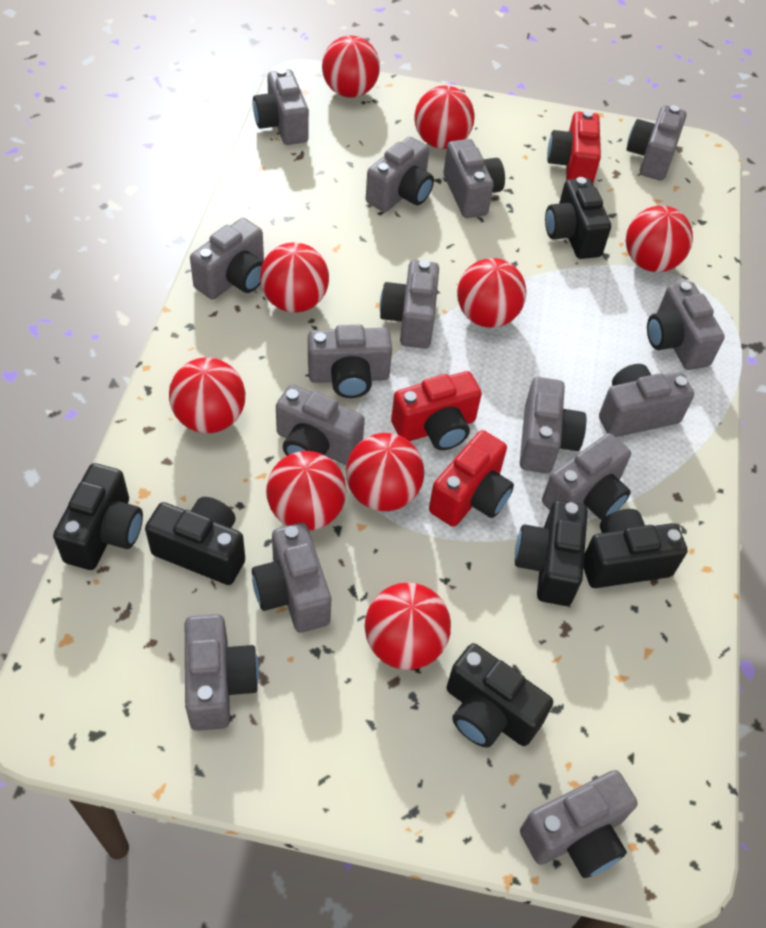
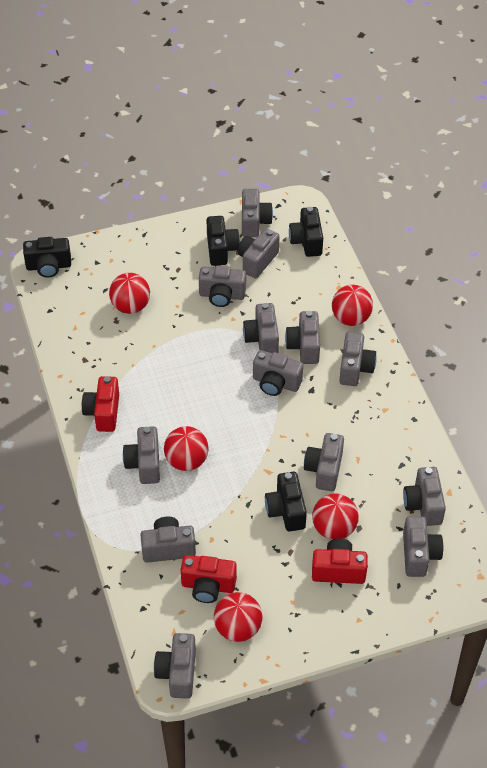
black camera: [53,463,143,570] [145,497,245,585] [447,643,553,748] [515,500,588,606] [545,177,611,259] [583,509,688,588] = 6 -> [23,237,71,278] [207,216,240,266] [265,472,307,531] [289,207,323,257] = 4
grey camera: [185,614,259,731] [190,218,264,299] [252,523,331,633] [253,68,309,145] [276,384,365,465] [308,325,392,398] [366,137,434,212] [380,260,439,349] [443,139,505,218] [520,377,586,473] [520,770,638,878] [542,433,631,520] [599,364,694,437] [626,105,686,181] [647,282,725,370] = 15 -> [123,426,160,484] [140,517,196,563] [154,633,196,699] [199,266,246,307] [237,228,280,278] [242,189,273,237] [243,303,279,353] [253,350,303,396] [285,311,320,364] [304,433,344,491] [339,332,377,386] [403,467,446,526] [403,516,443,577] = 13
red ball: [169,358,245,433] [260,242,329,313] [266,451,347,530] [322,36,380,98] [346,433,424,511] [365,582,451,670] [414,86,475,149] [457,258,526,328] [626,206,693,272] = 9 -> [109,273,150,314] [164,426,209,471] [214,592,262,642] [312,493,359,540] [332,285,373,326] = 5

